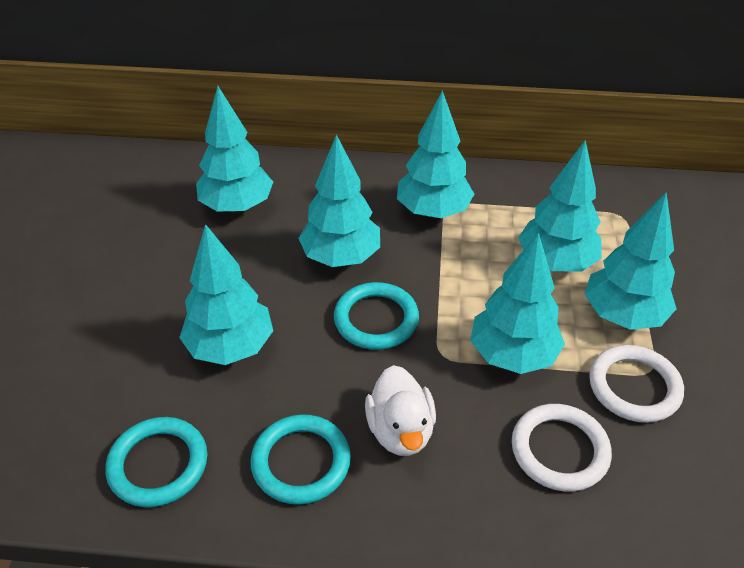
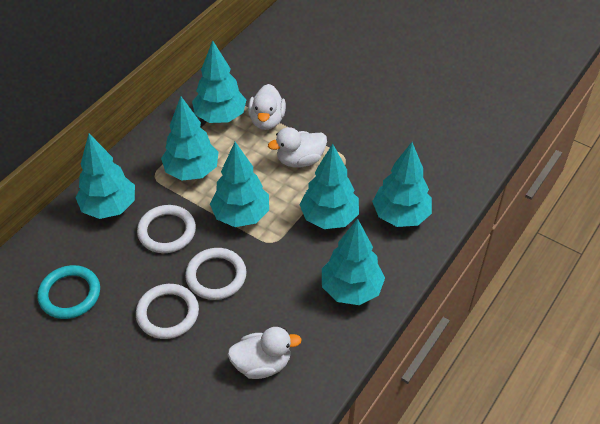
turquoise ring: [105,417,207,507] [251,414,351,505] [334,282,419,350] = 3 -> [38,265,100,319] = 1
white duck: [365,365,436,456] = 1 -> [228,327,302,379] [248,84,286,130] [268,127,327,168] = 3
white ring: [512,404,612,492] [589,345,684,423] = 2 -> [136,284,199,339] [137,205,196,253] [185,248,246,300] = 3

